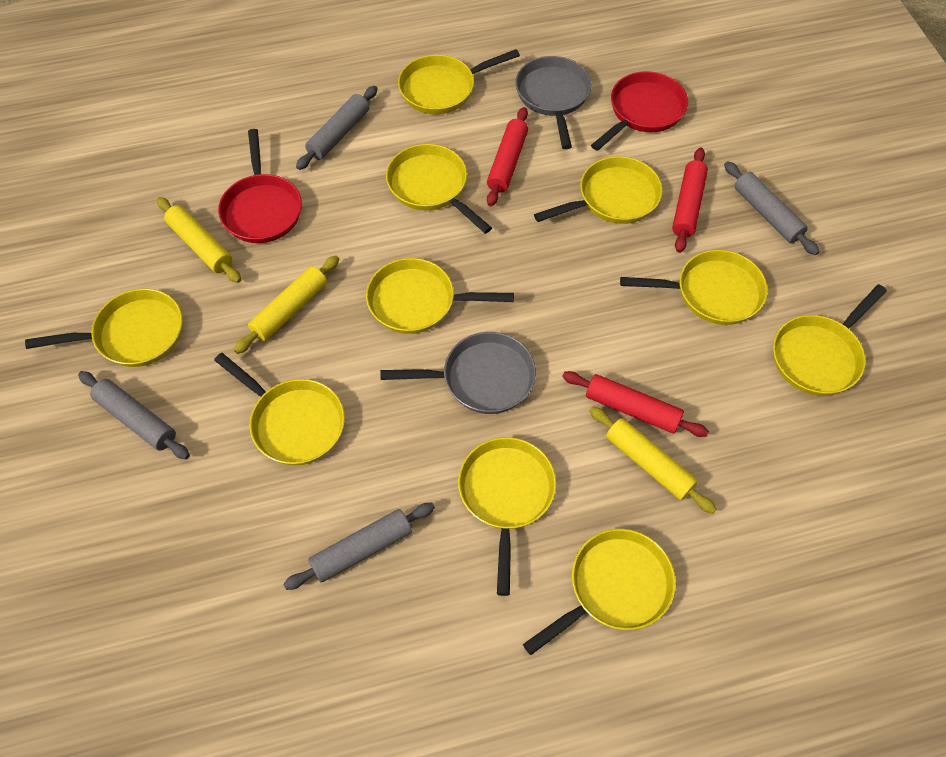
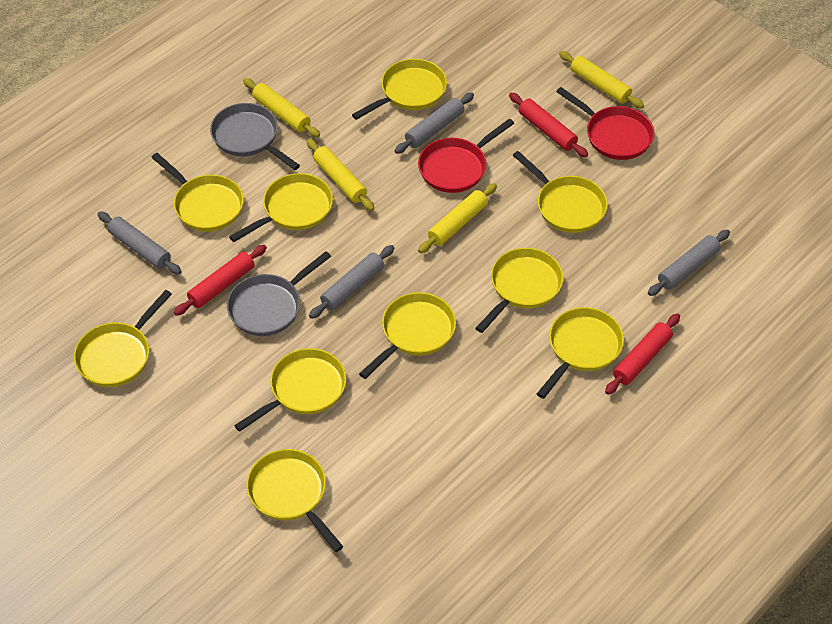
yellow rolling pin: [157,197,241,283] [234,255,339,354] [590,407,717,514] = 3 -> [243,78,320,138] [306,139,374,211] [418,183,497,253] [559,51,644,109] = 4

